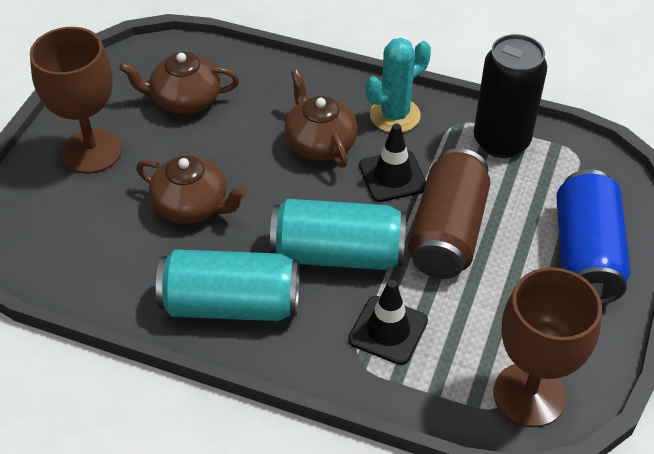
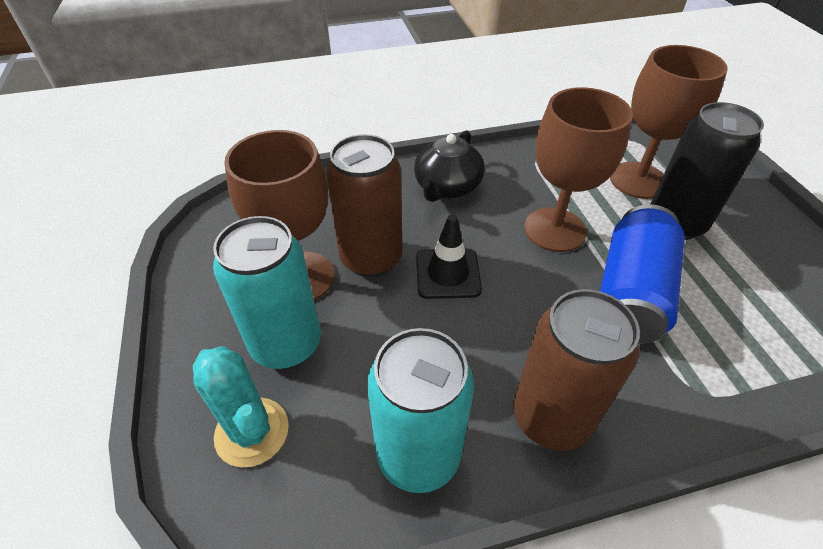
black teapot: none = 0 -> [414,130,485,202] = 1
black traffic cone: [348,280,428,365] [359,124,426,202] = 2 -> [416,214,482,299] = 1
brown can: [408,148,490,279] = 1 -> [326,134,402,277] [513,289,640,451] = 2
brown goblet: [30,27,122,174] [493,267,602,427] = 2 -> [224,130,335,300] [524,87,633,252] [610,45,728,199] = 3
brown teapot: [119,52,239,114] [136,155,247,224] [284,69,358,168] = 3 -> none = 0

